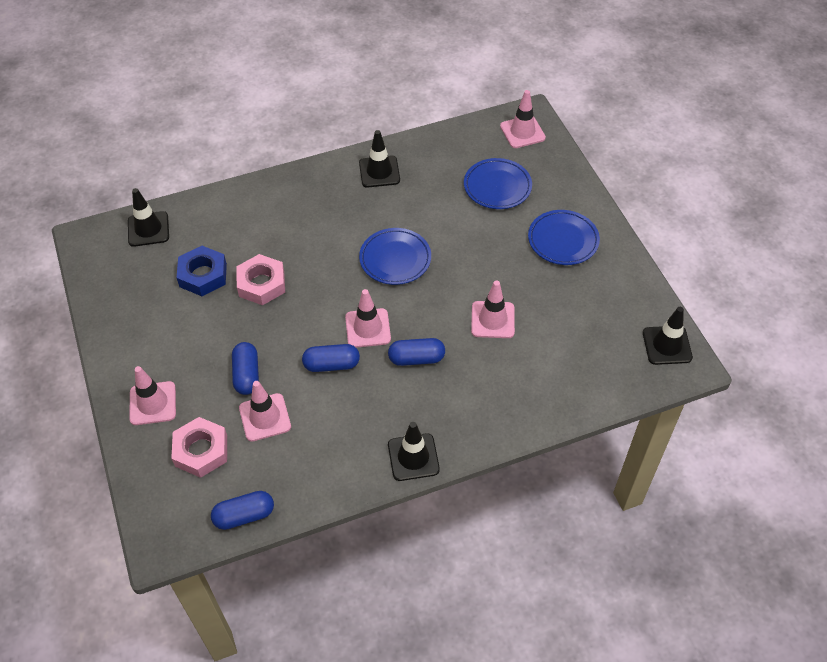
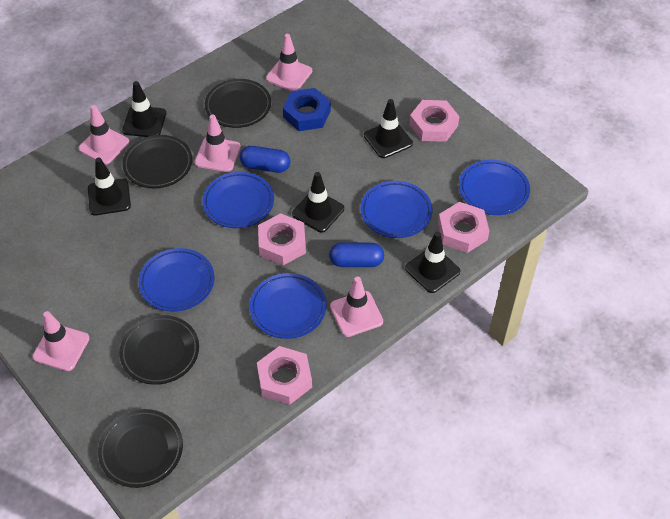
black plate: none = 0 -> [98,409,183,488] [119,315,199,385] [122,135,192,188] [205,79,271,128] = 4
black traffic cone: [128,188,169,247] [359,130,400,187] [388,422,440,481] [643,307,693,365] = 4 -> [88,158,131,216] [122,81,166,137] [292,172,344,233] [364,99,413,158] [405,232,460,293] = 5
blue capsule: [211,491,274,530] [232,342,259,395] [302,344,360,372] [388,338,445,366] = 4 -> [240,146,290,173] [329,242,384,267] = 2
blue plate: [359,228,431,285] [464,158,532,209] [528,210,600,265] = 3 -> [138,248,215,312] [202,172,274,228] [249,273,327,339] [360,181,432,238] [459,160,530,215] = 5
pink nut: [171,417,227,478] [236,254,285,305] = 2 -> [257,346,312,405] [258,213,306,265] [409,100,459,142] [438,202,489,253] = 4

